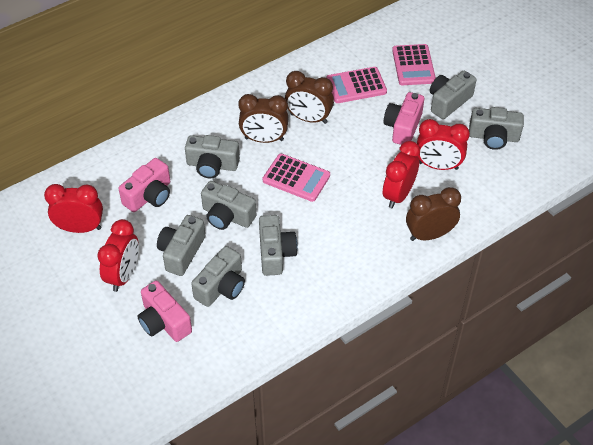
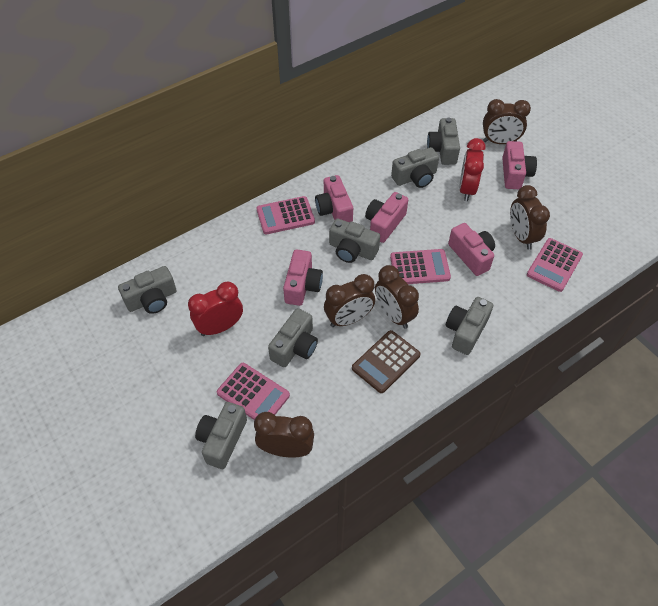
brown calculator: none = 0 -> [352,330,421,393] = 1
brown clock: [238,94,288,143] [285,71,334,124] [406,187,461,241] = 3 -> [254,412,314,457] [324,274,375,327] [375,265,419,329] [483,99,531,144] [510,185,550,250] = 5
pink calculator: [263,154,330,202] [326,67,387,103] [392,44,436,85] = 3 -> [217,363,290,420] [256,196,315,234] [390,249,451,284] [527,238,583,292] = 4
pink camera: [119,158,170,212] [138,281,192,342] [383,92,424,145] = 3 -> [283,249,323,306] [315,175,353,223] [365,192,408,243] [448,223,495,276] [502,141,537,189] = 5
red clock: [44,184,103,233] [97,219,139,292] [383,141,420,208] [417,119,470,170] = 4 -> [188,282,243,336] [459,138,486,201] = 2

